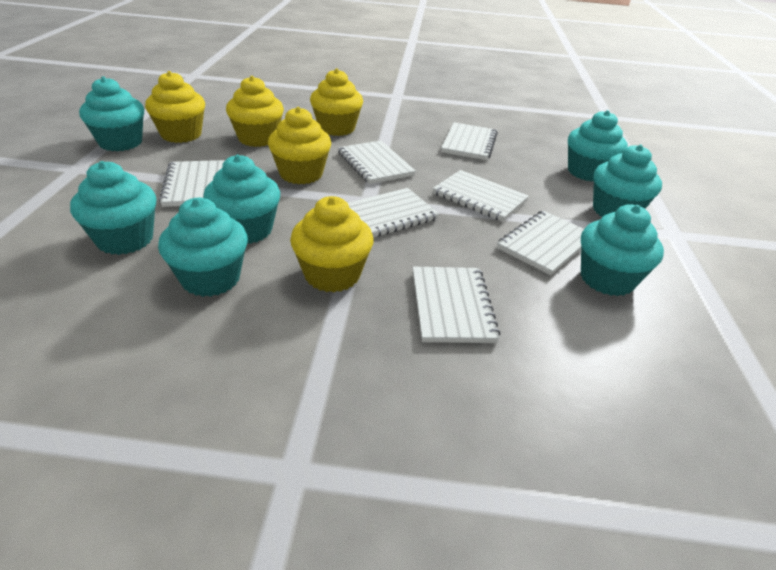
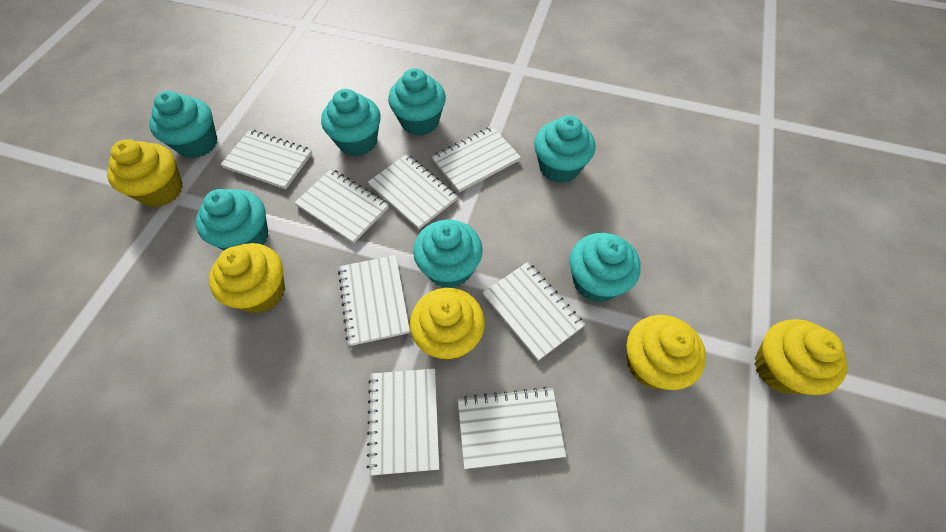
white notebook: [159,160,225,207] [338,141,416,184] [348,188,440,237] [413,267,500,343] [432,170,529,222] [441,122,498,160] [497,211,584,275] = 7 -> [220,130,312,189] [294,169,389,244] [338,255,410,346] [366,369,439,476] [368,154,458,229] [432,126,521,192] [458,387,566,469] [483,262,585,361] = 8

